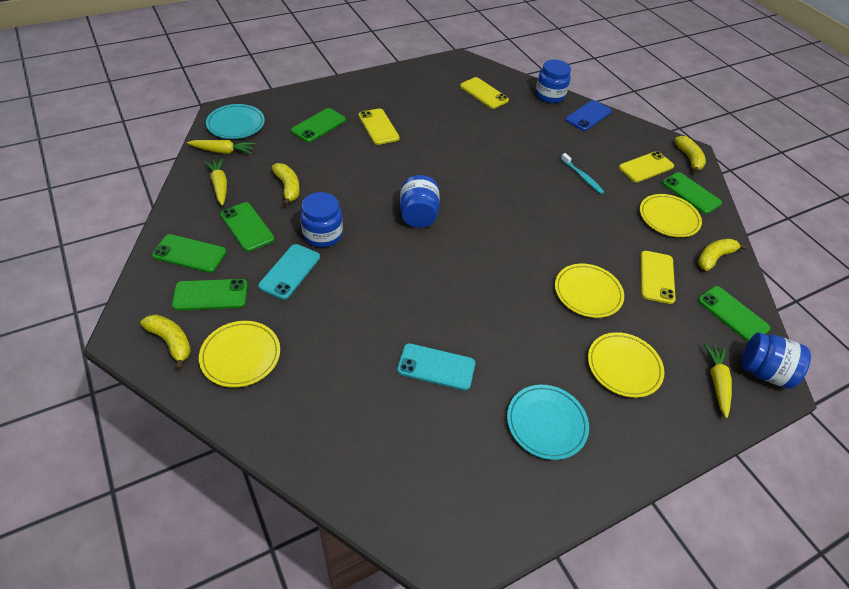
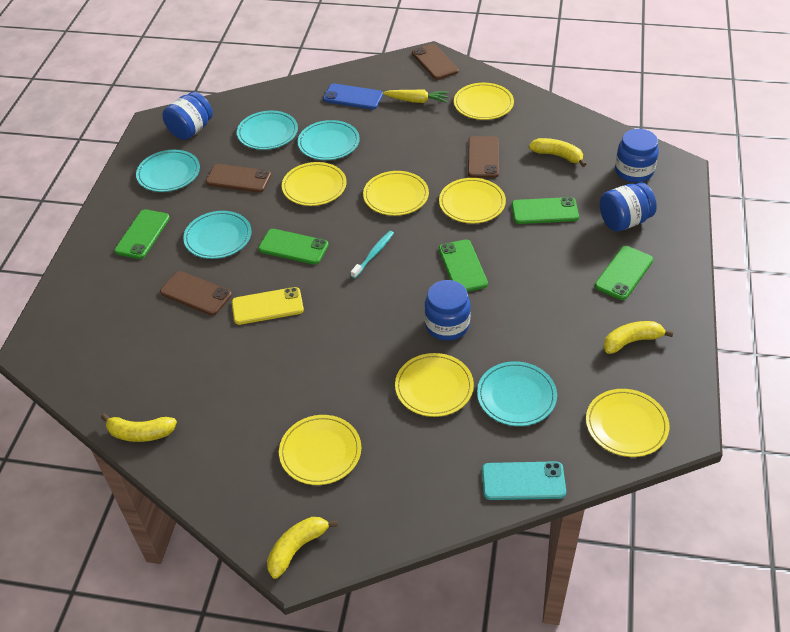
brown phone: none = 0 -> [160,271,232,315] [206,164,271,193] [412,44,459,80] [468,136,499,178] = 4
green phone: [152,234,226,273] [172,279,247,310] [220,202,274,252] [291,108,346,142] [662,172,722,214] [698,286,771,342] = 6 -> [115,209,170,259] [258,229,329,265] [439,240,488,292] [512,197,579,224] [595,246,653,300] = 5
turquoise phone: [258,244,320,300] [397,343,475,390] = 2 -> [482,461,566,500] = 1
turquoise plate: [206,104,265,139] [507,385,589,460] = 2 -> [136,150,200,192] [183,211,252,259] [237,111,298,150] [298,120,360,160] [477,361,557,426] = 5
yellow carrot: [187,140,255,154] [205,158,227,206] [704,343,732,418] = 3 -> [383,89,449,103] = 1
yellow phone: [358,108,400,145] [460,77,509,109] [619,151,674,182] [641,251,676,304] = 4 -> [232,287,304,325] = 1
yellow plate: [199,321,280,388] [555,264,624,318] [588,332,664,398] [640,194,702,237] = 4 -> [279,415,361,485] [282,162,347,206] [363,171,429,216] [395,353,474,417] [439,178,506,223] [454,83,514,120] [586,389,669,457] = 7

